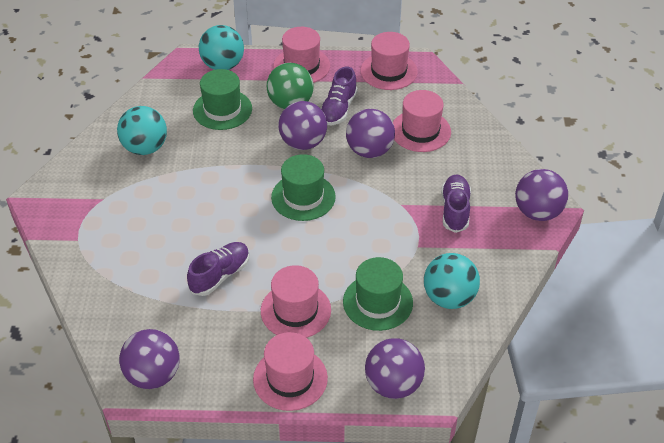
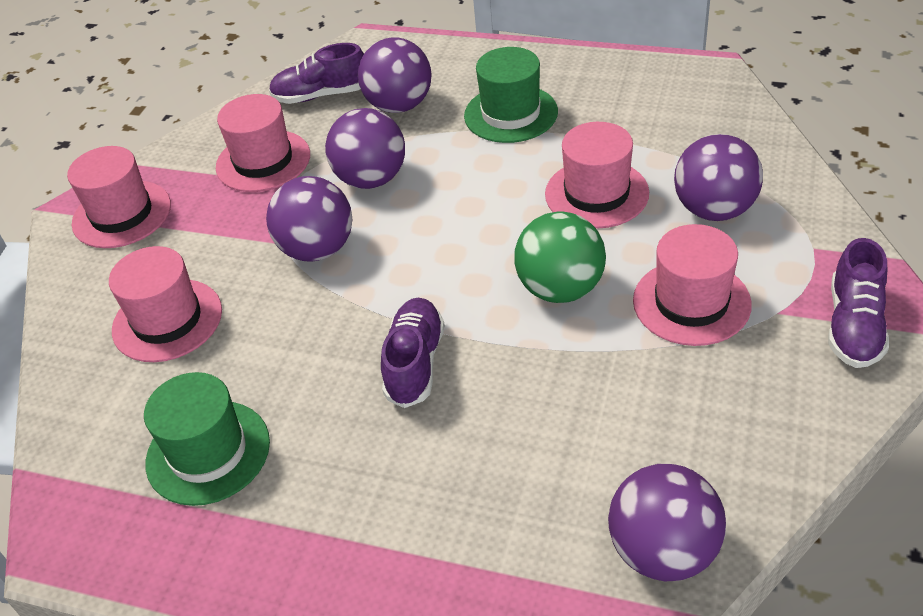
green hat: [193,69,252,130] [271,154,336,221] [343,257,413,331] = 3 -> [144,372,270,506] [464,47,558,143] = 2
turquoise ball: [117,106,167,155] [199,25,244,70] [424,253,480,309] = 3 -> none = 0

